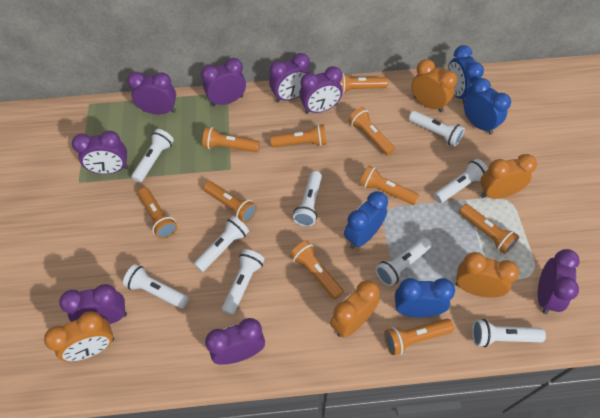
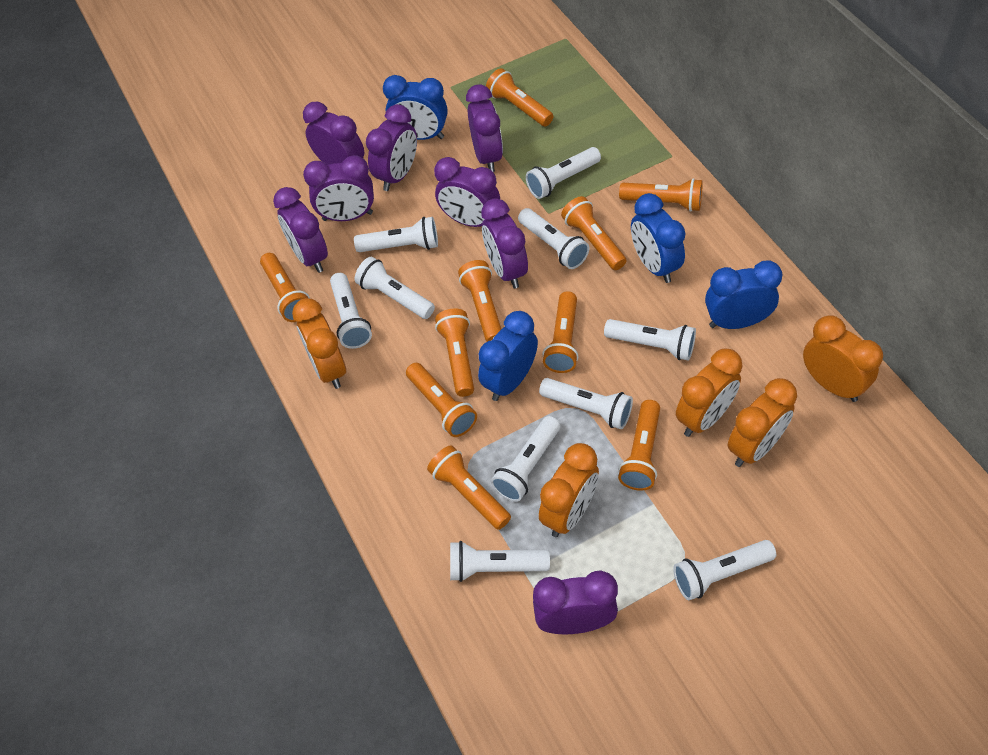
white flashlight: [123,264,189,308] [131,129,174,183] [194,216,249,272] [222,249,265,315] [293,171,322,226] [375,238,432,286] [409,111,465,147] [434,159,488,203] [472,319,546,347] = 9 -> [330,273,372,349] [354,217,438,252] [354,257,435,319] [450,541,550,582] [491,416,560,502] [518,208,589,269] [526,147,601,199] [539,378,633,429] [604,319,696,361] [673,540,776,600] = 10

